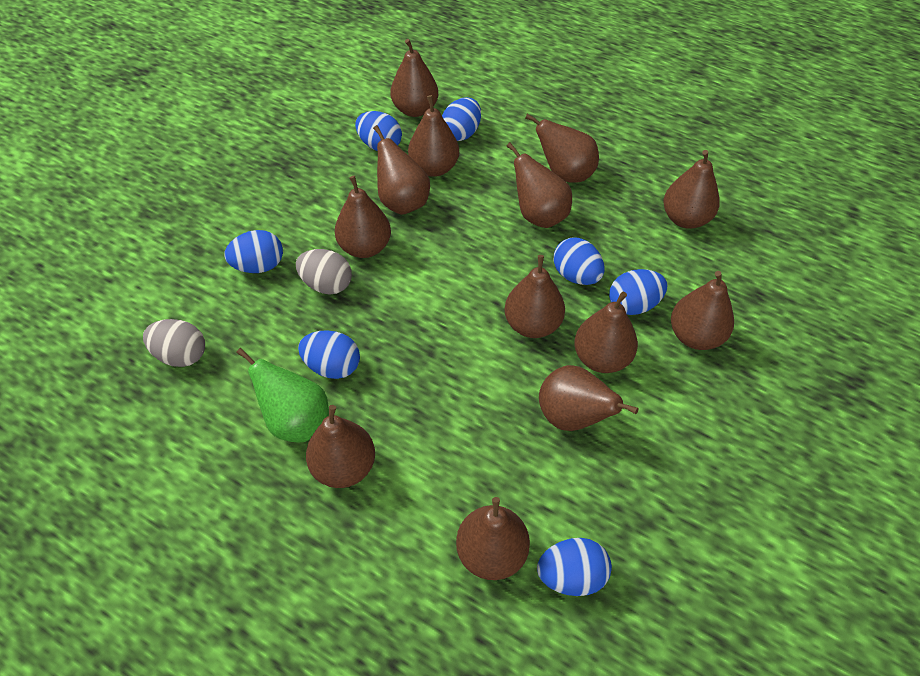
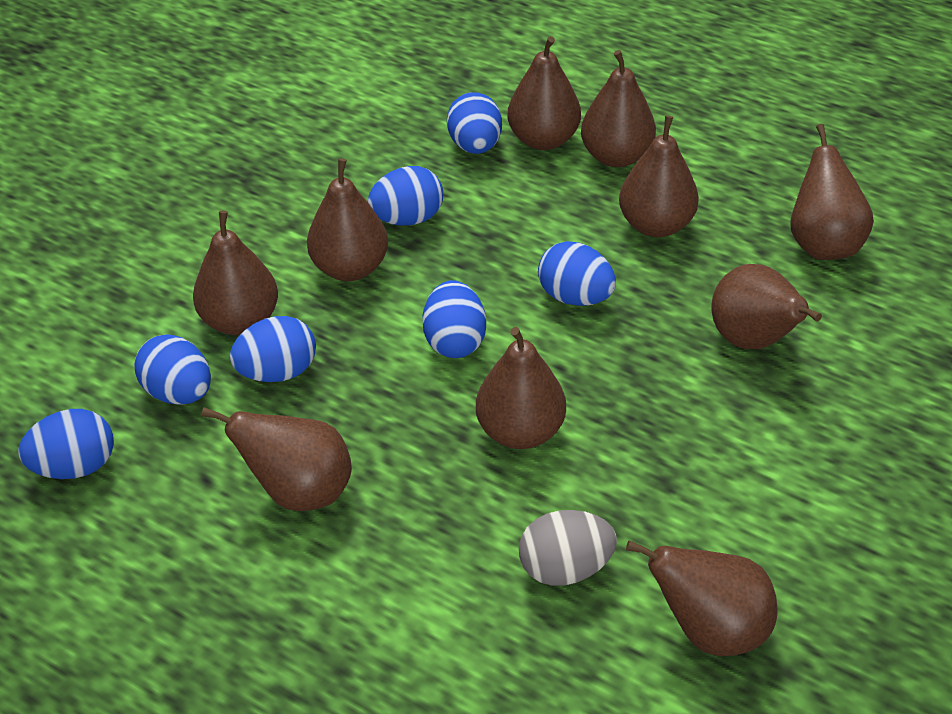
brown pear: [306,405,375,488] [335,176,391,258] [373,125,430,215] [390,39,438,117] [408,95,459,177] [456,497,530,580] [505,255,565,338] [507,142,572,228] [525,114,599,183] [539,365,639,431] [574,292,638,373] [663,150,720,229] [671,271,734,350] = 13 -> [193,210,278,335] [201,407,352,511] [307,158,388,281] [476,327,566,449] [508,36,581,150] [581,50,656,167] [619,115,699,237] [626,540,778,656] [711,264,822,349] [790,124,874,260] = 10
green pear: [236,348,329,443] = 1 -> none = 0
grey egg: [143,319,205,367] [296,249,352,295] = 2 -> [519,510,617,586] = 1

